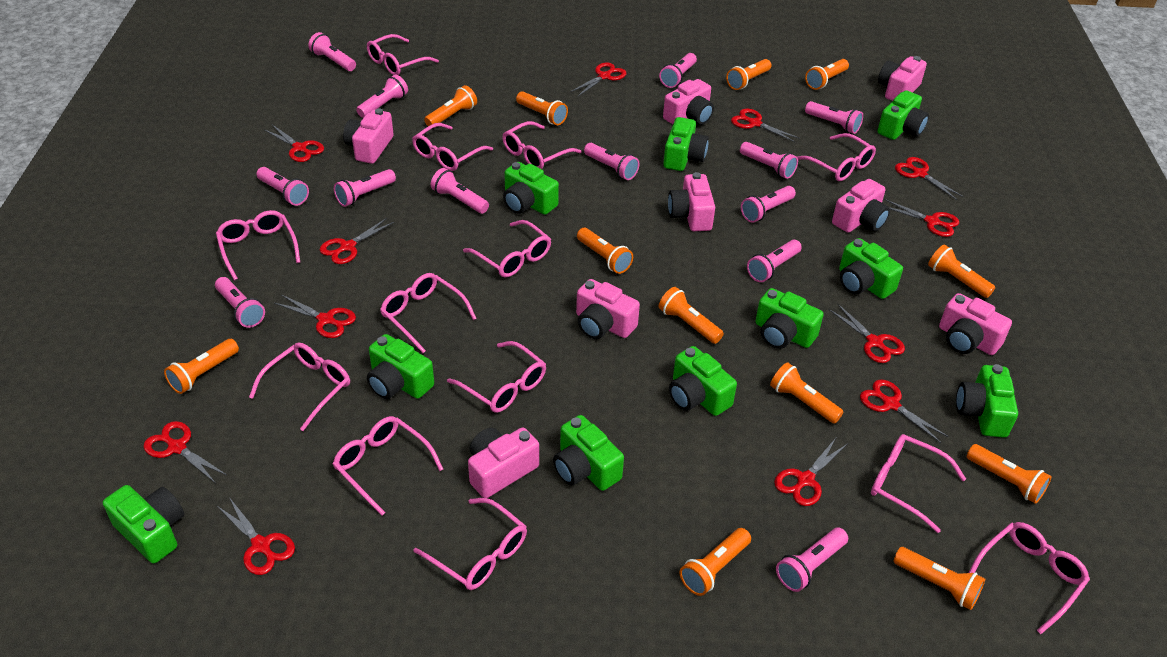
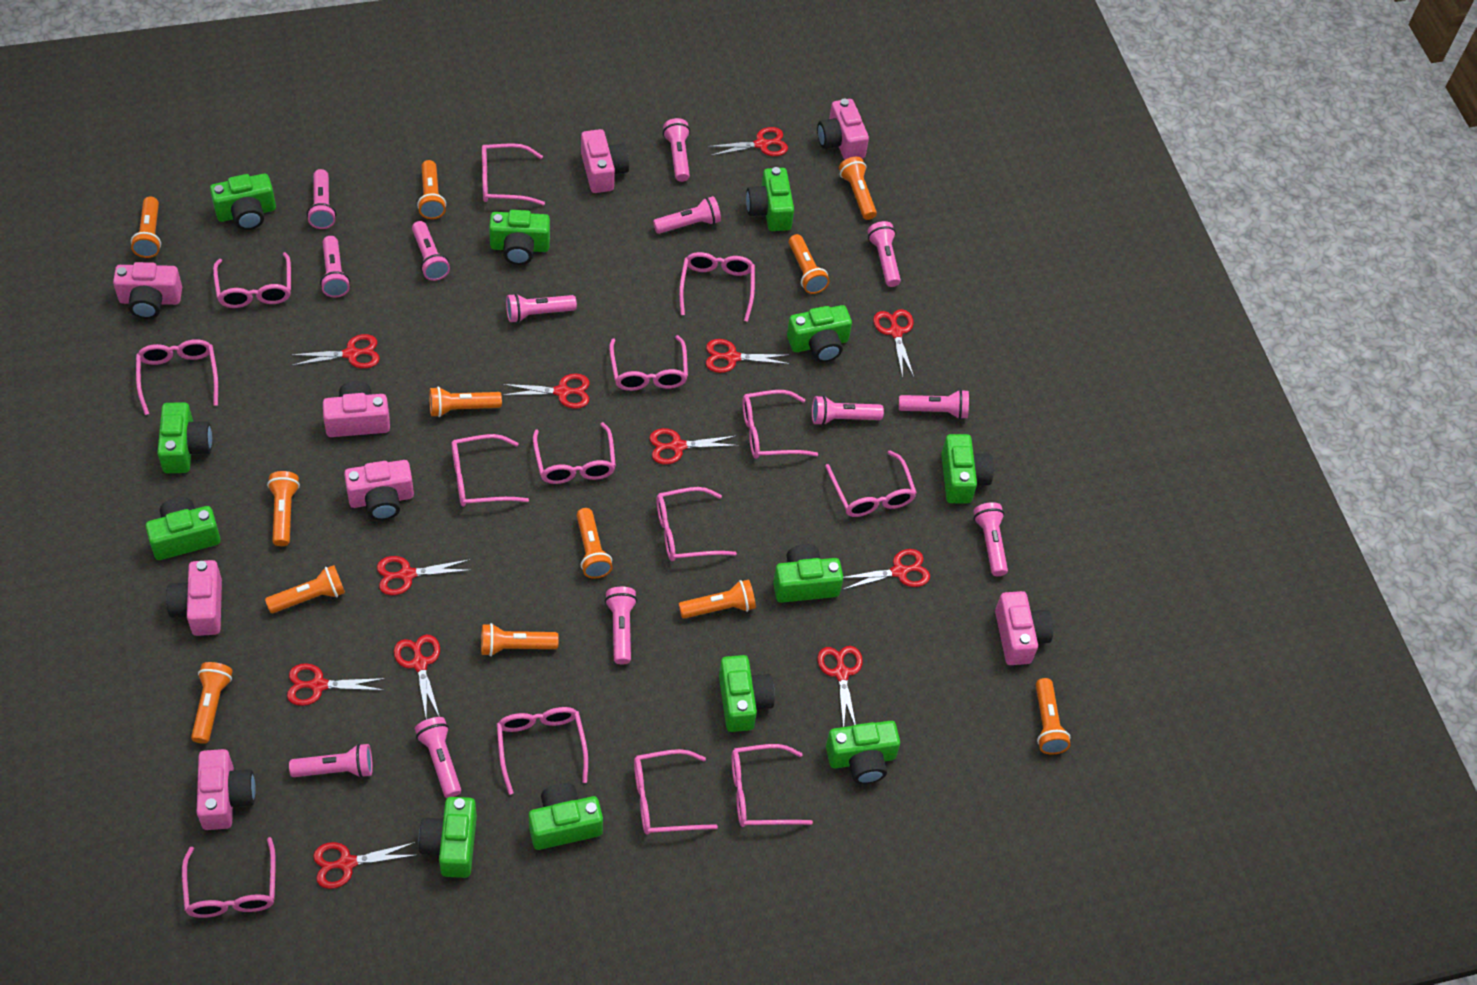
green camera: [103,485,184,563] [367,334,434,399] [503,162,559,215] [553,415,624,491] [663,117,709,171] [669,346,737,416] [755,288,824,349] [839,238,903,299] [878,90,929,140] [956,364,1018,438] = 10 -> [146,497,221,560] [157,402,212,473] [210,174,276,230] [419,797,477,878] [489,210,550,265] [529,783,603,850] [719,655,775,732] [746,167,794,231] [773,544,843,603] [787,305,852,362] [826,721,900,784] [941,434,994,503] = 12
pink glasses: [216,210,300,280] [249,342,350,431] [332,416,443,515] [367,34,439,75] [380,273,477,353] [412,123,493,171] [414,498,527,590] [447,341,546,413] [463,220,551,278] [502,121,581,169] [797,133,876,181] [871,434,966,533] [969,522,1090,634] = 13 -> [136,339,218,415] [182,837,276,918] [213,252,291,308] [451,434,529,507] [482,143,545,205] [497,707,588,795] [533,422,616,484] [609,335,688,391] [634,749,718,835] [656,487,737,561] [679,252,755,322] [732,744,813,827] [742,390,818,459] [825,450,917,517] = 14

